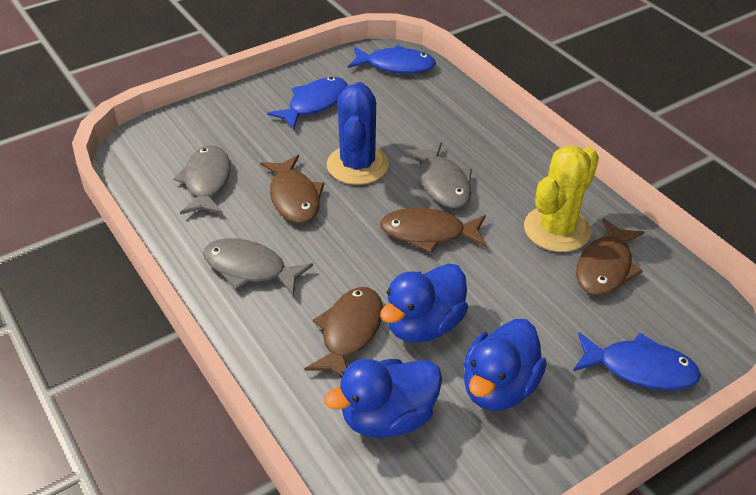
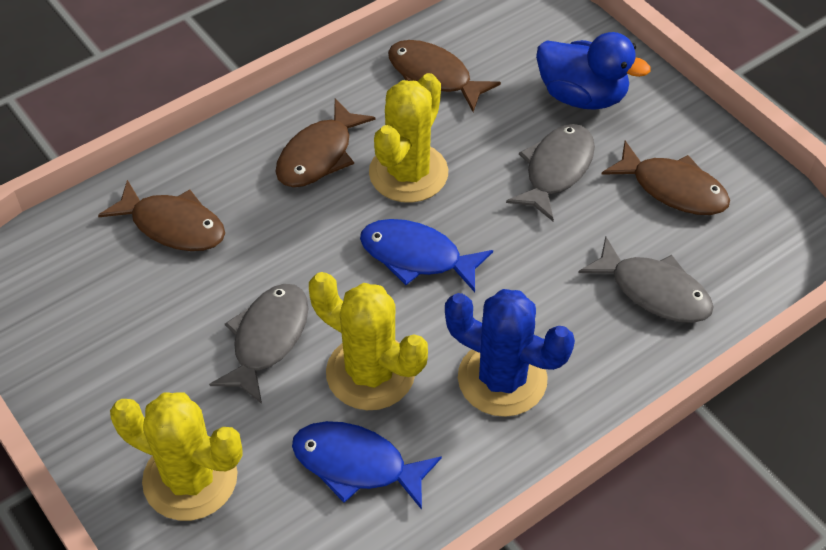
blue duck: [324,359,442,438] [380,264,468,343] [464,319,547,411] = 3 -> [536,32,651,110] = 1
blue fish: [267,77,347,130] [348,45,436,74] [573,332,701,390] = 3 -> [292,421,442,510] [360,219,493,292] = 2
yellow cactus: [524,145,599,252] = 1 -> [110,393,243,521] [309,272,428,410] [369,73,448,203] = 3

